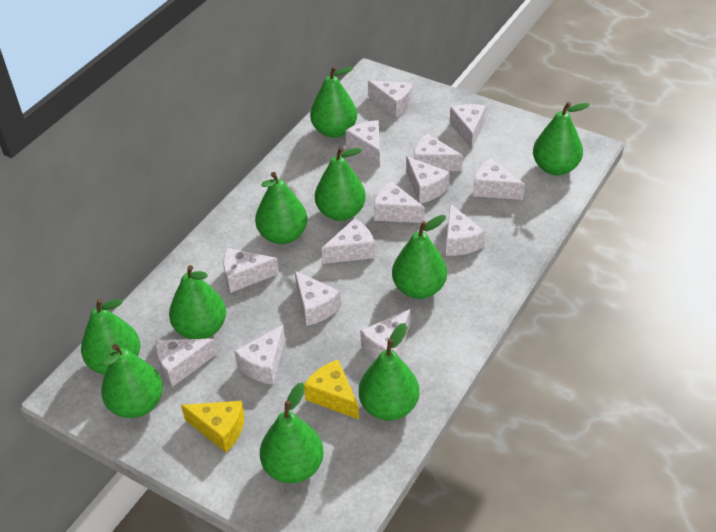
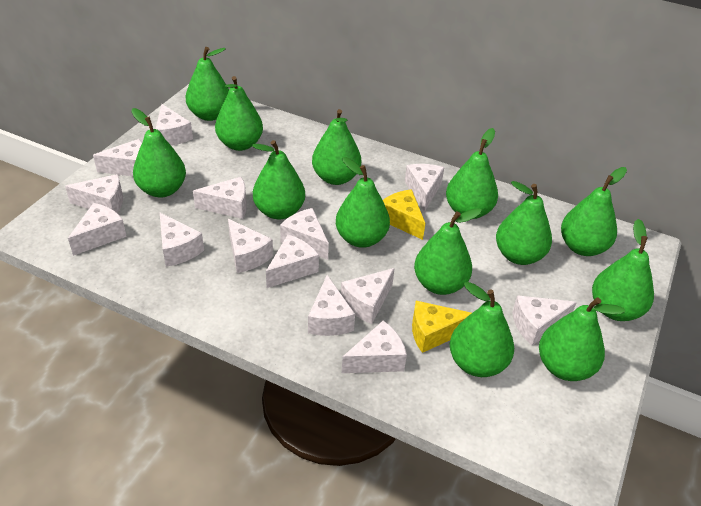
green pear: [81,298,140,375] [101,344,163,418] [169,265,226,339] [255,172,308,244] [260,383,324,483] [310,66,357,138] [315,147,366,221] [359,323,419,421] [392,215,447,299] [533,102,590,175] = 10 -> [131,108,186,198] [185,47,229,121] [215,76,263,151] [252,140,305,219] [312,109,361,185] [336,157,390,248] [414,208,482,295] [446,128,498,219] [450,282,514,377] [496,181,552,265] [539,297,626,381] [561,167,627,256] [592,219,654,321] = 13

